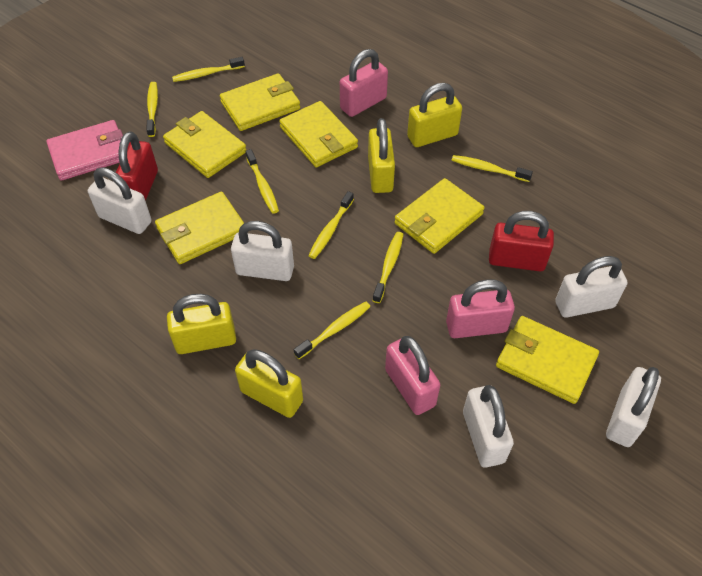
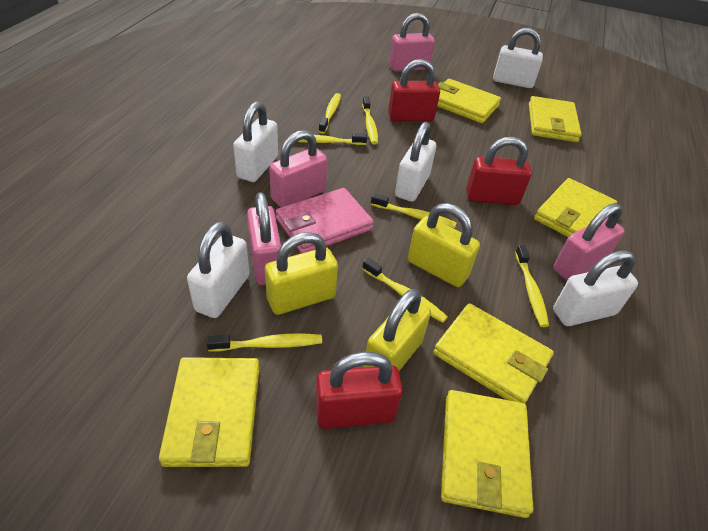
pink padlock: [340,49,388,117] [385,336,440,415] [446,279,515,338] = 3 -> [247,192,281,285] [269,130,327,208] [389,13,435,71] [553,203,625,281] = 4
red padlock: [116,131,158,201] [489,211,554,271] = 2 -> [315,352,403,429] [388,59,440,122] [466,137,532,205] = 3
yellow padlock: [167,294,236,354] [235,349,303,418] [368,118,395,193] [407,83,462,147] = 4 -> [265,232,338,315] [364,289,431,371] [408,203,480,287] = 3

